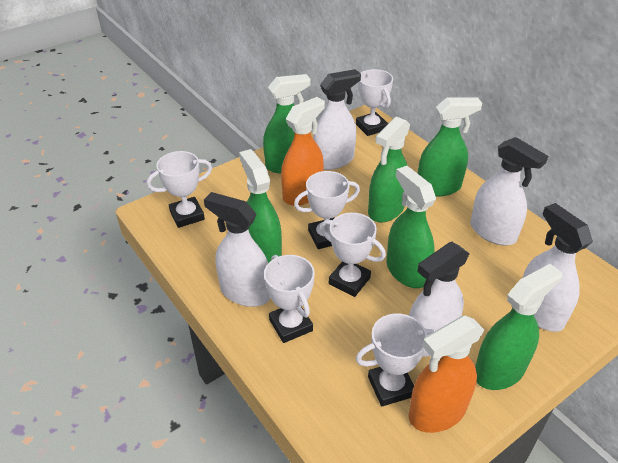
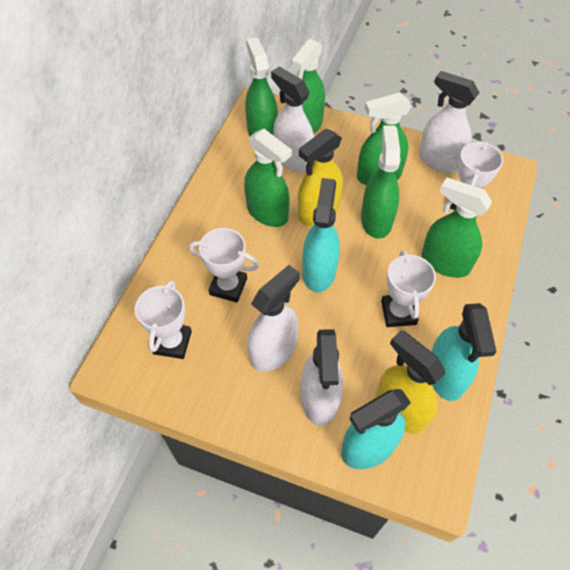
orange spray bottle: [281,97,325,206] [409,315,484,433] = 2 -> none = 0
turquoise spray bottle: none = 0 -> [302,178,340,292] [341,389,411,469] [431,303,497,401] = 3
white spray bottle: [204,192,270,307] [313,69,361,170] [409,242,470,357] [470,137,548,245] [523,203,593,332] = 5 -> [247,265,300,372] [271,67,314,172] [301,329,343,426] [419,71,480,173] = 4
white trophy: [147,151,212,228] [264,255,315,343] [294,171,360,249] [320,213,386,297] [356,69,393,136] [356,314,435,406] = 6 -> [135,280,192,359] [189,228,259,302] [381,250,436,327] [450,141,503,210] = 4
yellow spray bottle: none = 0 -> [298,129,343,226] [376,330,446,434] = 2

